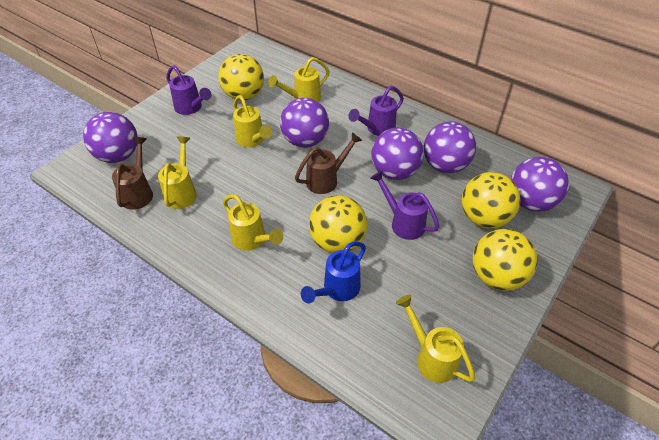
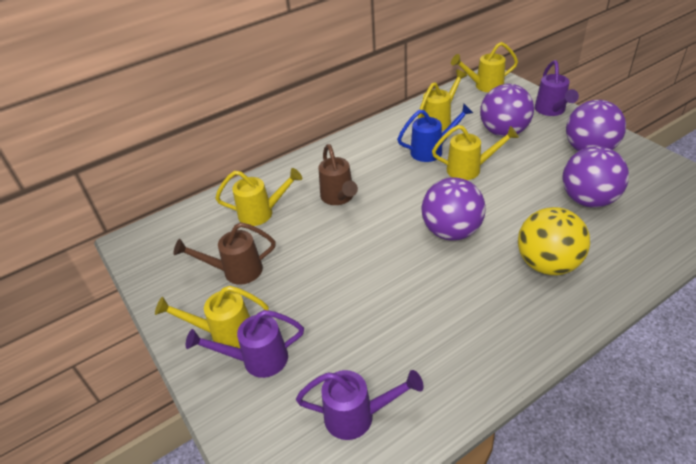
purple ball: [83,112,138,163] [280,98,329,148] [371,128,424,180] [424,121,476,173] [511,157,569,212] = 5 -> [421,177,486,241] [480,84,534,137] [562,146,629,208] [566,100,626,151] = 4
yellow ball: [218,54,264,100] [309,195,367,253] [462,172,520,228] [473,229,538,291] = 4 -> [518,207,590,275] = 1

